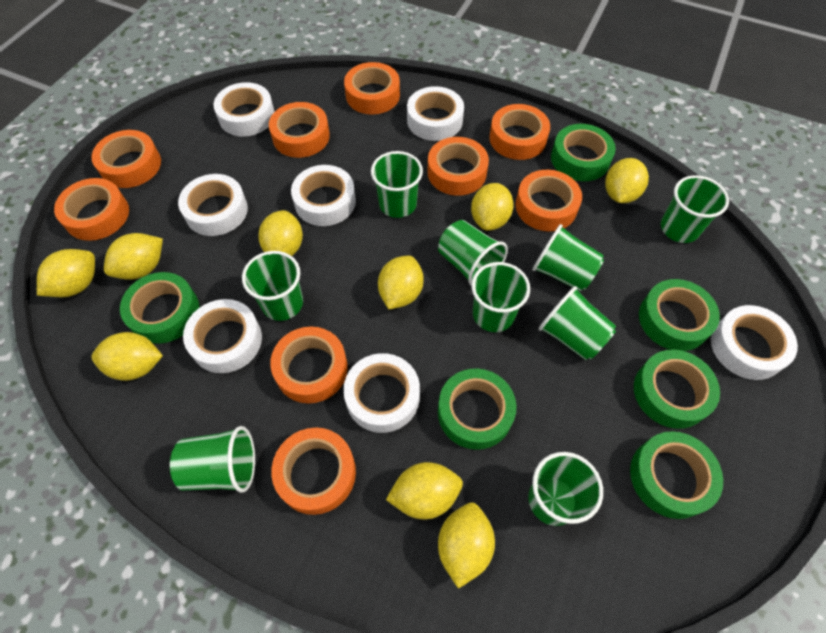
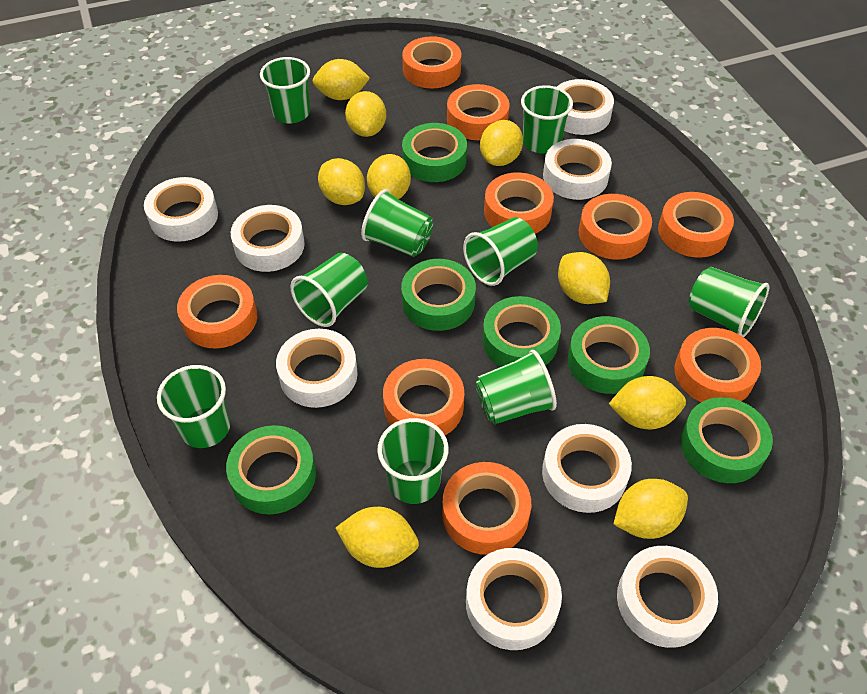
white tape: [178,174,248,236] [183,299,262,373] [213,82,275,137] [291,165,356,226] [343,353,420,433] [407,86,464,141] [711,305,798,380] = 7 -> [144,177,218,242] [231,205,305,272] [276,329,358,408] [466,548,562,650] [542,424,632,513] [543,139,612,200] [557,79,614,135] [617,546,718,648] = 8

